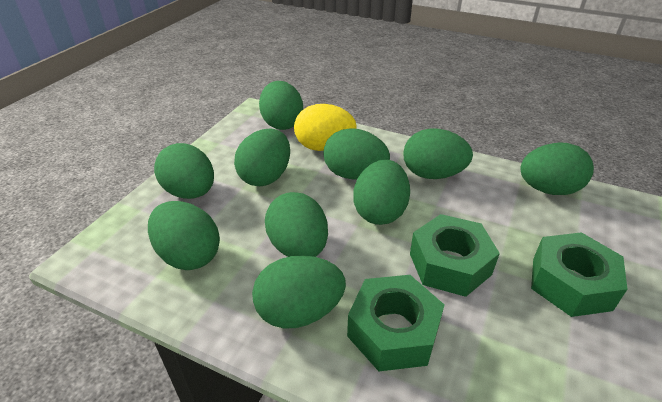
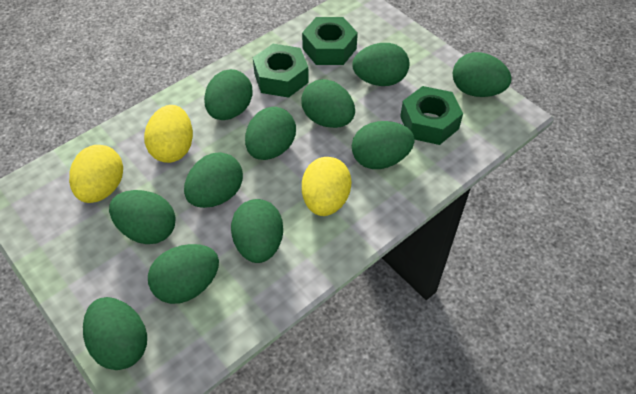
green egg: [148,201,220,270] [154,143,214,199] [234,129,290,186] [252,255,346,328] [259,81,303,130] [265,192,328,257] [323,128,390,180] [353,159,410,225] [403,128,473,179] [520,142,594,195] = 10 -> [83,297,147,370] [109,190,176,244] [148,244,219,304] [184,152,243,208] [204,69,253,120] [231,199,283,263] [245,107,296,160] [301,79,355,128] [352,43,409,86] [352,121,415,169] [453,52,512,97] = 11
yellow egg: [294,104,357,151] = 1 -> [69,145,123,203] [144,105,193,163] [302,157,352,216] = 3

